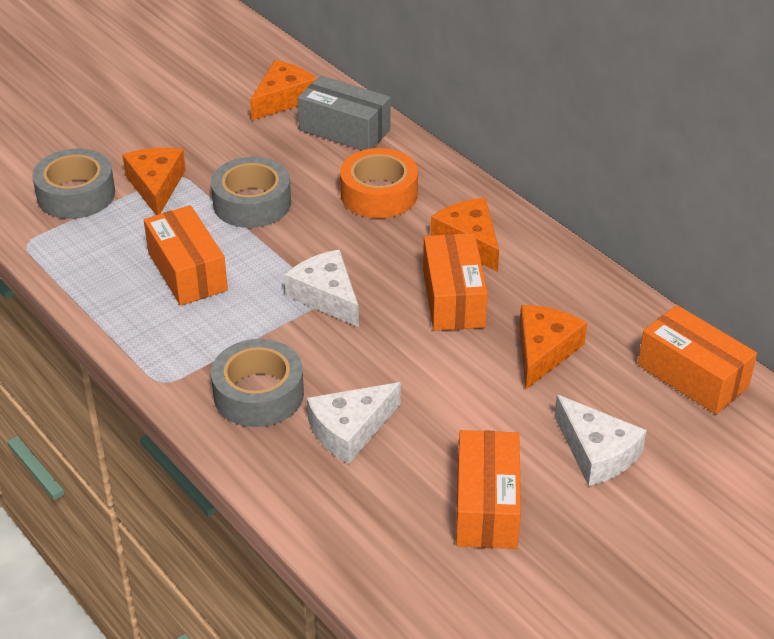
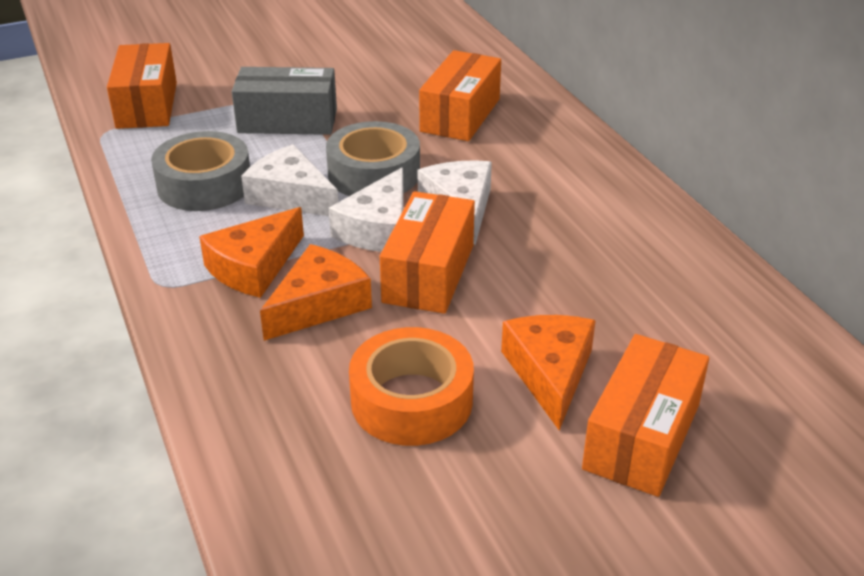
grey tape: [32,149,115,219] [211,157,291,228] [211,339,304,427] = 3 -> [151,131,250,211] [326,121,420,196] = 2
orange cheese: [122,148,186,215] [250,60,317,120] [431,198,499,272] [519,305,587,389] = 4 -> [199,207,304,298] [260,244,372,341] [501,315,596,430] = 3

